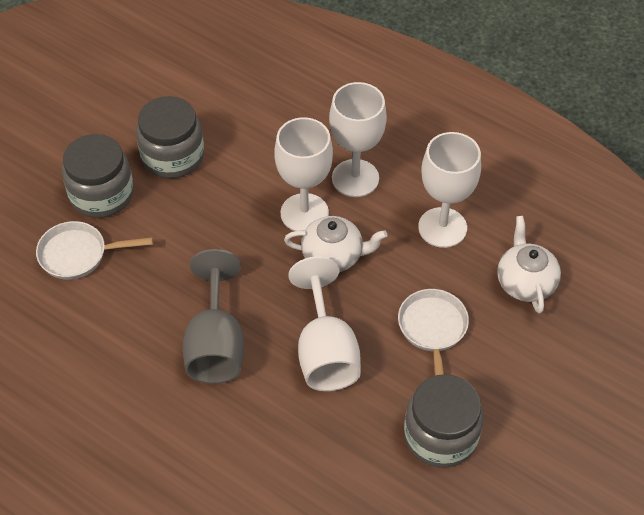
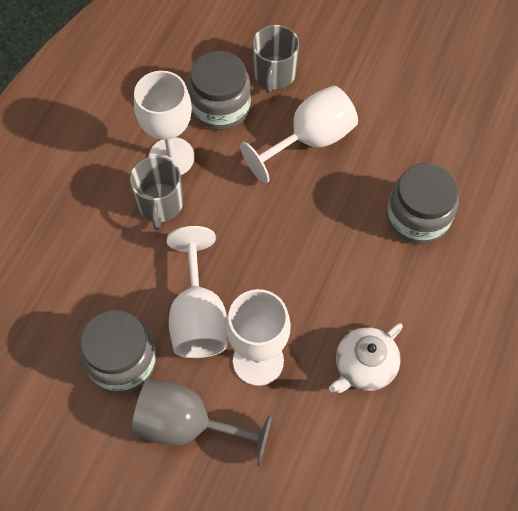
grey mug: none = 0 -> [129,156,183,230] [252,25,299,93] = 2
white pan: [36,221,153,280] [398,289,469,376] = 2 -> none = 0
white teapot: [284,216,387,272] [497,216,561,314] = 2 -> [329,323,403,393] = 1

